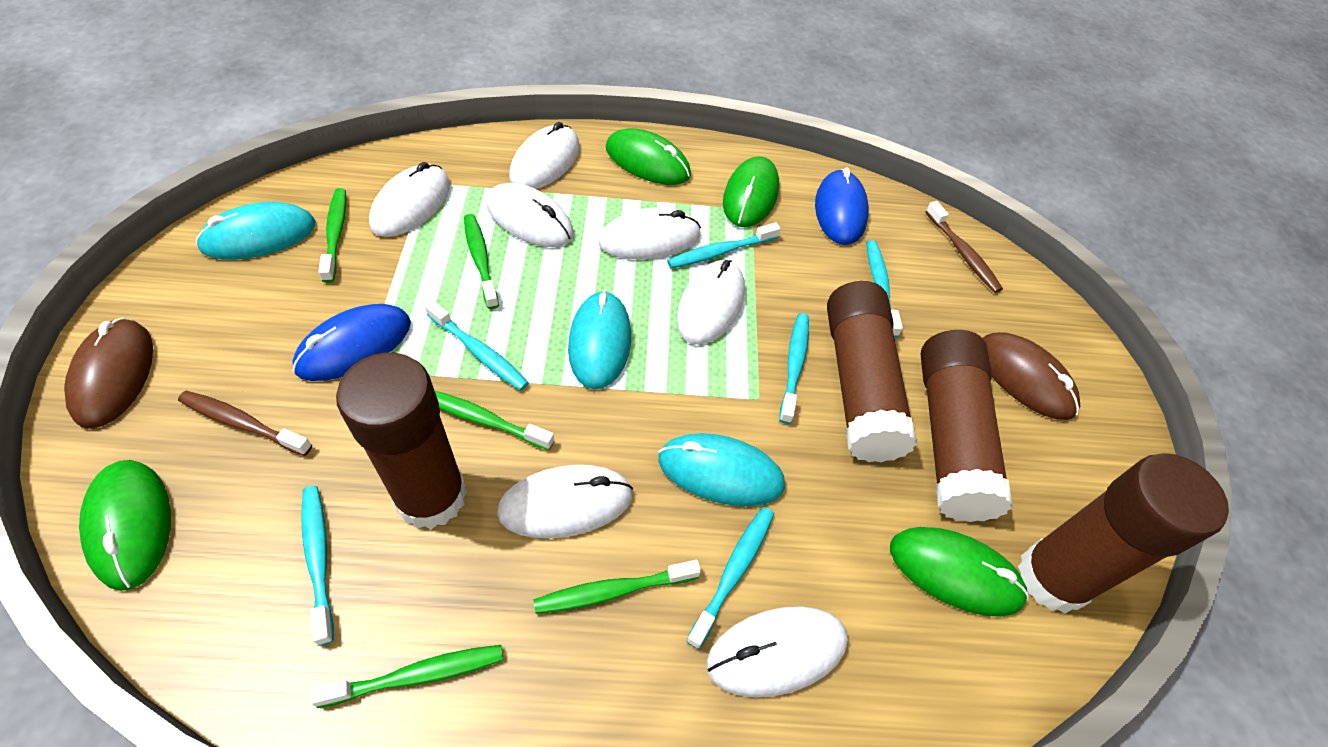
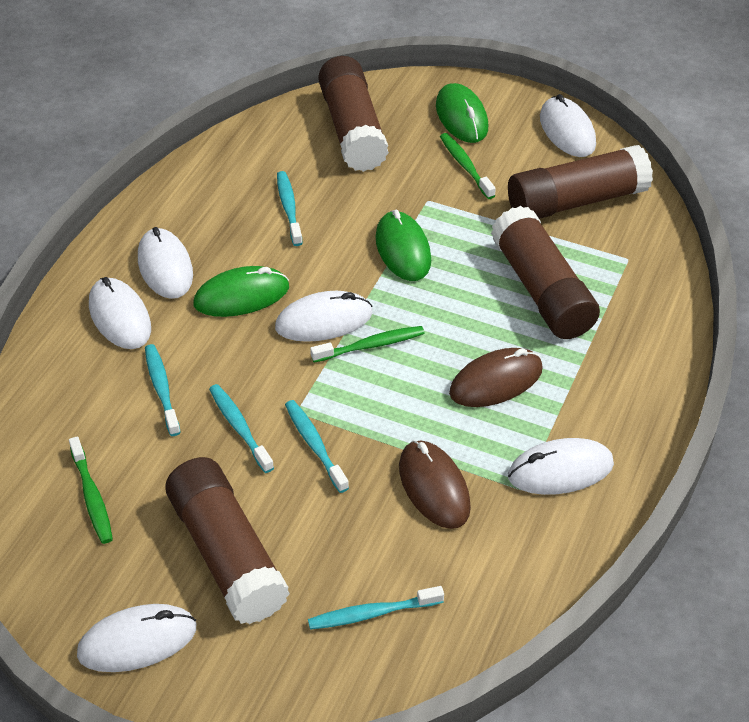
blue mouse: [292,304,411,381] [815,168,869,245] = 2 -> none = 0
brown toothbrush: [178,391,312,456] [925,201,1003,293] = 2 -> none = 0
green mouse: [79,460,171,591] [606,128,691,185] [723,156,779,227] [890,527,1029,617] = 4 -> [194,266,289,317] [375,210,431,281] [436,83,488,143] = 3
green toothbrush: [310,645,504,708] [318,188,346,283] [434,390,554,450] [464,214,499,309] [534,560,701,614] = 5 -> [69,436,113,544] [310,326,424,363] [440,133,496,199] = 3
turquoise mouse: [196,202,316,260] [568,290,631,389] [659,433,785,506] = 3 -> none = 0
turquoise toothbrush: [301,486,334,646] [425,300,529,391] [667,222,780,268] [687,507,774,649] [779,313,809,424] [866,240,903,338] = 6 -> [145,344,181,436] [209,384,274,473] [277,171,303,246] [285,400,349,493] [308,586,444,630] = 5
white mouse: [369,162,450,237] [486,183,574,247] [497,465,633,538] [509,122,580,189] [598,208,701,260] [677,260,745,345] [707,606,848,698] = 7 -> [77,604,196,672] [89,277,151,349] [138,227,193,299] [275,291,372,342] [508,438,614,495] [540,94,596,157] = 6

